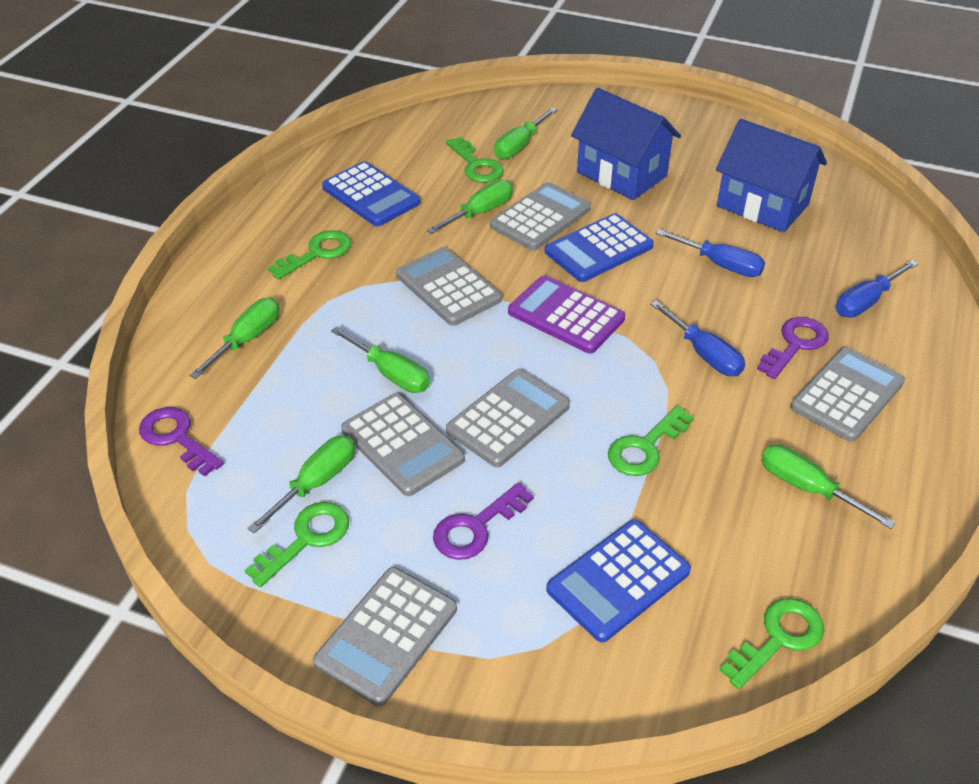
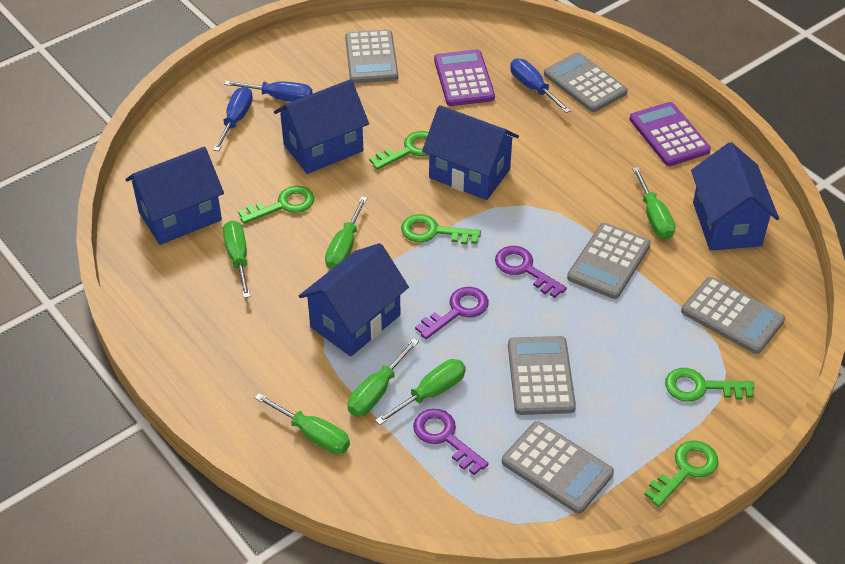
blue calculator: [322,161,420,226] [545,213,654,282] [546,520,691,642] = 3 -> none = 0
blue house: [571,88,681,200] [716,119,827,232] = 2 -> [125,147,224,245] [274,79,369,174] [299,243,409,356] [422,105,519,200] [691,142,779,251] = 5
purple calculator: [508,276,625,354] = 1 -> [434,49,495,106] [630,102,711,166] = 2

